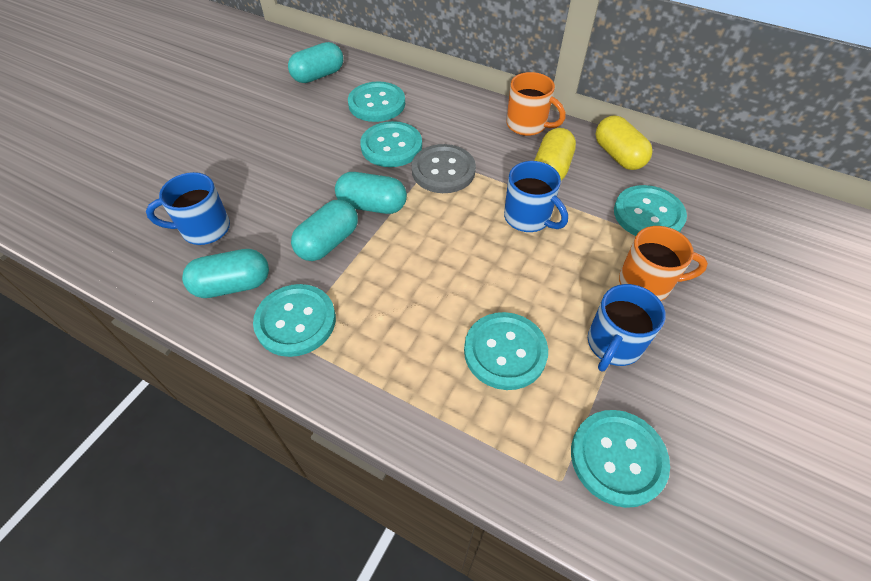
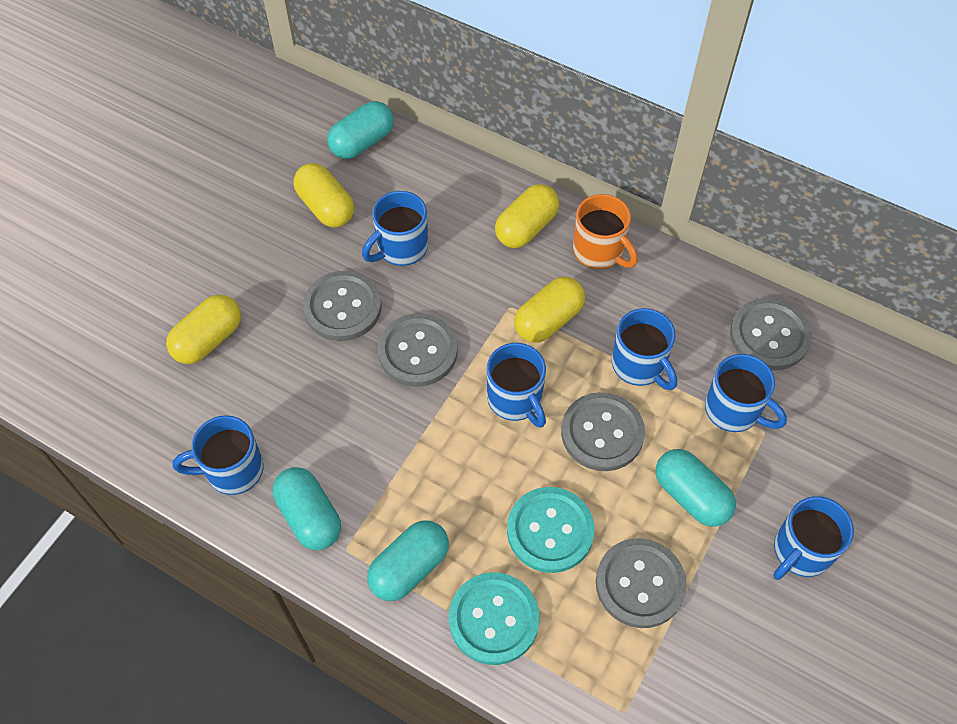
blue mug: [146,172,230,245] [504,161,568,232] [588,284,666,372] = 3 -> [173,415,263,495] [362,191,428,266] [487,343,546,428] [612,308,677,390] [705,354,787,432] [773,496,854,580] = 6
grey button: [412,144,476,193] = 1 -> [303,271,381,341] [378,313,458,387] [561,392,645,471] [596,538,687,628] [730,298,812,370] = 5
orange mug: [506,72,565,136] [619,226,708,301] = 2 -> [573,194,638,269] = 1
turquoise button: [253,284,336,357] [348,81,405,122] [360,121,422,167] [464,312,548,390] [571,410,670,508] [614,185,687,236] = 6 -> [449,572,540,665] [507,487,594,573] = 2
yellow capsule: [534,128,576,180] [596,116,653,170] = 2 -> [166,295,241,364] [294,163,354,228] [495,184,559,248] [514,277,585,343] = 4

